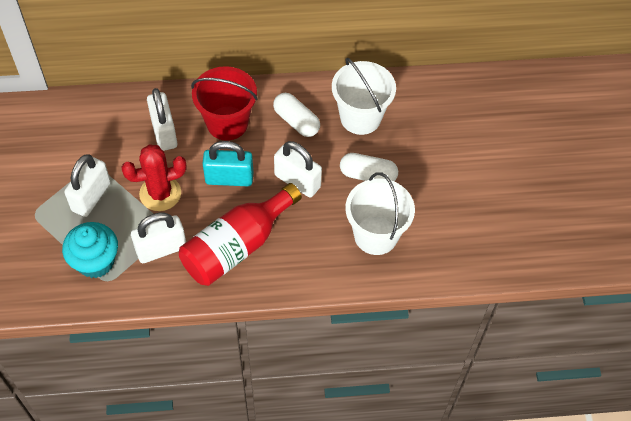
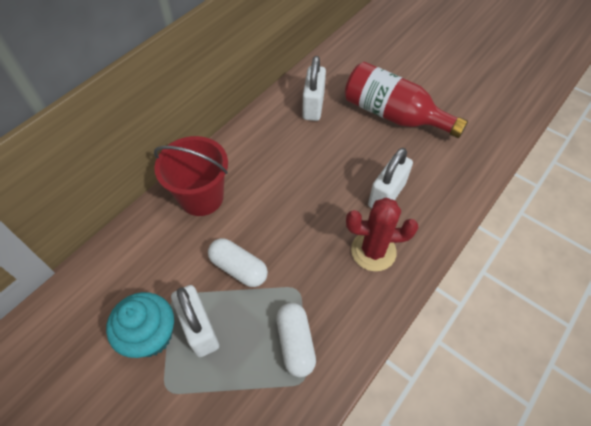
turquoise padlock: [202,141,253,186] = 1 -> none = 0
white bucket: [332,58,396,135] [346,172,415,255] = 2 -> none = 0
white padlock: [64,154,111,217] [131,213,186,263] [147,88,177,151] [274,141,322,197] = 4 -> [171,285,219,357] [302,56,326,121] [368,148,413,208] = 3

